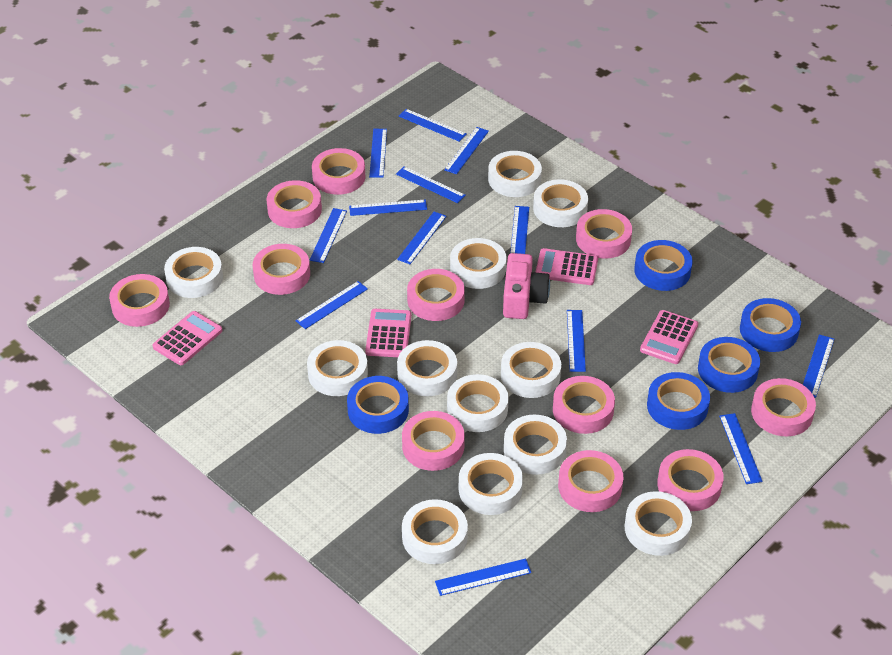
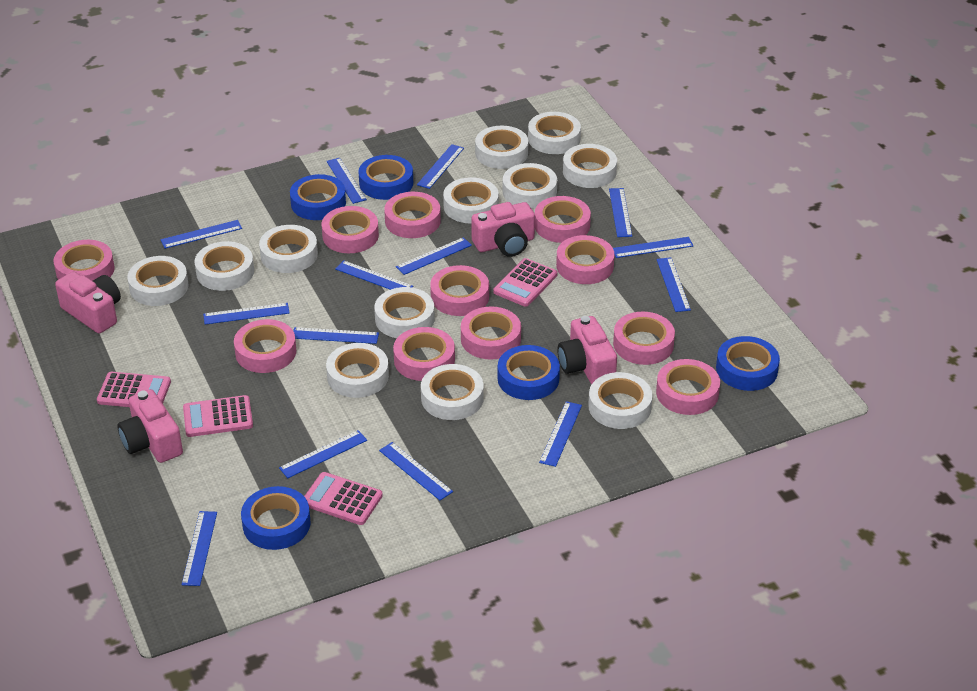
blue ruler: [296,281,368,329] [310,208,347,263] [349,200,427,216] [369,129,387,178] [396,166,466,203] [397,212,447,264] [399,109,467,142] [435,559,531,596] [444,127,489,174] [510,206,529,254] [567,310,586,372] [719,413,763,484] [803,335,834,398] = 13 -> [161,220,242,249] [182,511,217,586] [203,303,290,325] [279,430,367,478] [293,327,379,344] [326,158,367,204] [335,260,413,290] [379,442,453,500] [396,237,472,275] [417,144,464,189] [539,401,582,467] [609,188,632,237] [613,237,693,258] [656,257,691,312] = 14
pink camera: [503,253,550,319] = 1 -> [55,272,121,334] [117,389,183,463] [471,202,535,257] [557,316,617,385] = 4

